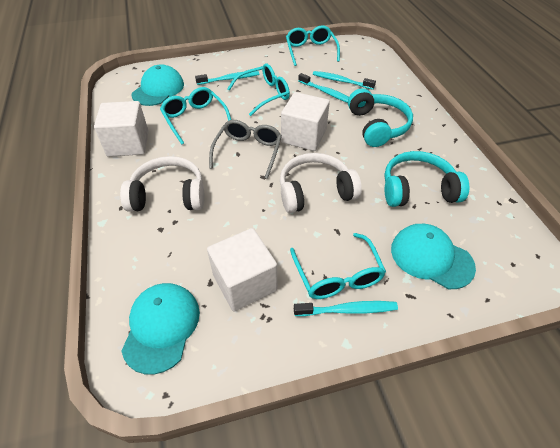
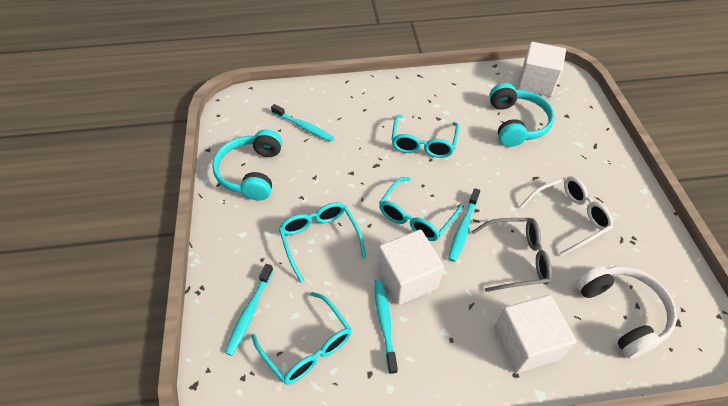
turquoise cap: [122,283,200,375] [131,64,184,106] [391,224,476,289] = 3 -> none = 0
white glasses: none = 0 -> [520,176,613,256] = 1
white headphones: [120,156,205,212] [280,153,362,213] = 2 -> [575,266,677,359] = 1

